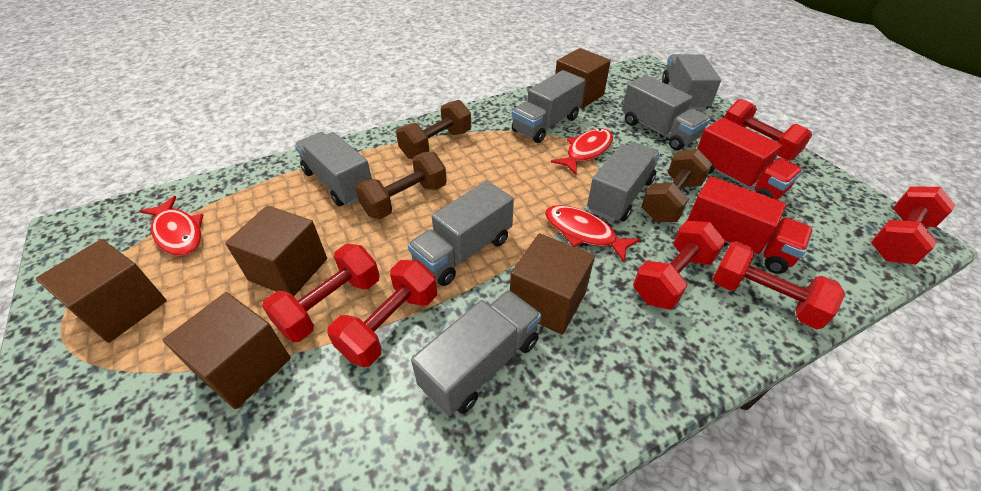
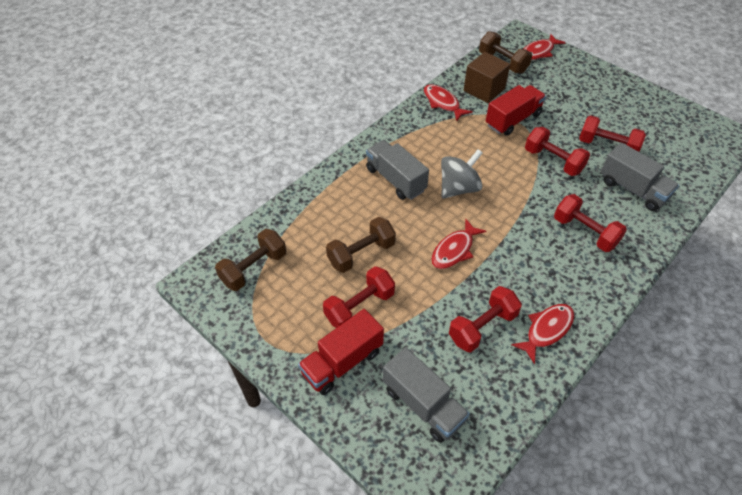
brown cube: [36,239,167,343] [163,292,291,409] [225,205,327,296] [510,233,595,335] [555,48,611,108] = 5 -> [464,52,510,103] = 1
grey spinning top: none = 0 -> [441,149,483,199] = 1
grey truck: [295,132,372,206] [408,181,514,286] [411,290,541,416] [512,70,585,143] [587,142,660,222] [622,75,710,150] [662,54,721,111] = 7 -> [366,140,429,200] [383,347,470,443] [601,143,679,211] = 3
red dumbbell: [262,244,380,342] [327,260,437,367] [633,221,726,310] [713,241,845,329] [724,98,812,161] [871,186,955,265] = 6 -> [323,266,395,328] [449,286,522,352] [525,127,590,176] [554,194,627,252] [579,115,646,152] = 5
red fish: [140,196,203,256] [545,205,640,262] [551,128,613,174] = 3 -> [424,84,473,122] [431,219,486,269] [511,304,574,364] [524,34,566,60] = 4

